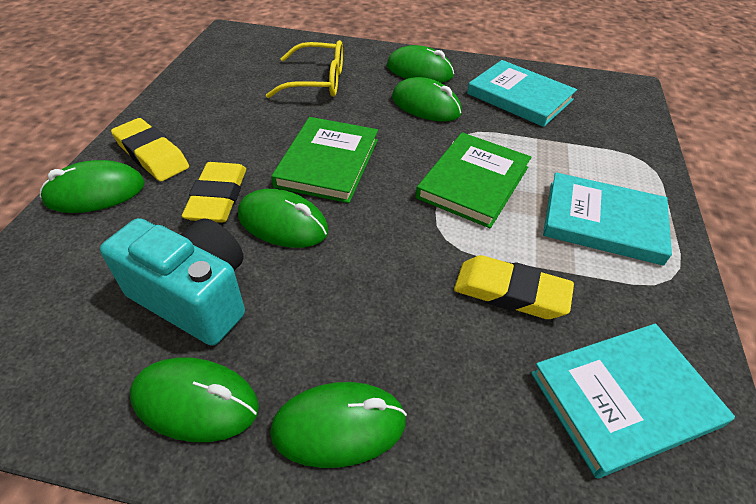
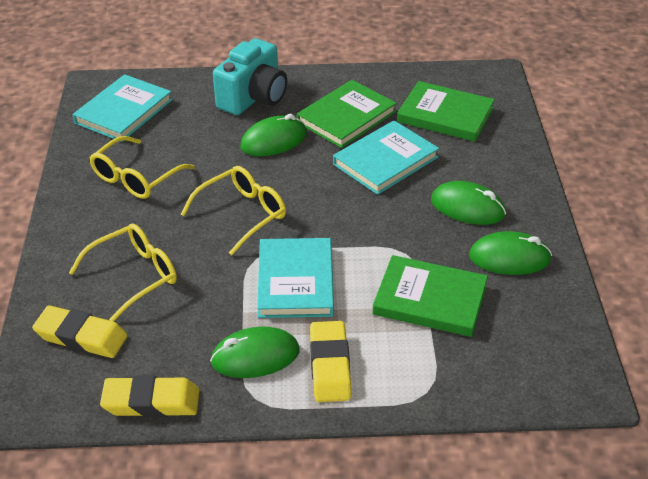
green book: [271,117,378,203] [416,132,531,228] = 2 -> [297,80,397,148] [372,255,488,337] [397,81,495,142] = 3
green mouse: [40,160,145,213] [130,357,259,442] [238,189,329,248] [270,382,407,468] [387,45,454,83] [392,77,462,122] = 6 -> [210,327,299,378] [240,114,307,156] [431,181,506,225] [469,231,552,275] = 4
yellow glasses: [266,40,343,98] = 1 -> [69,223,177,321] [90,136,195,199] [181,166,286,255] = 3

